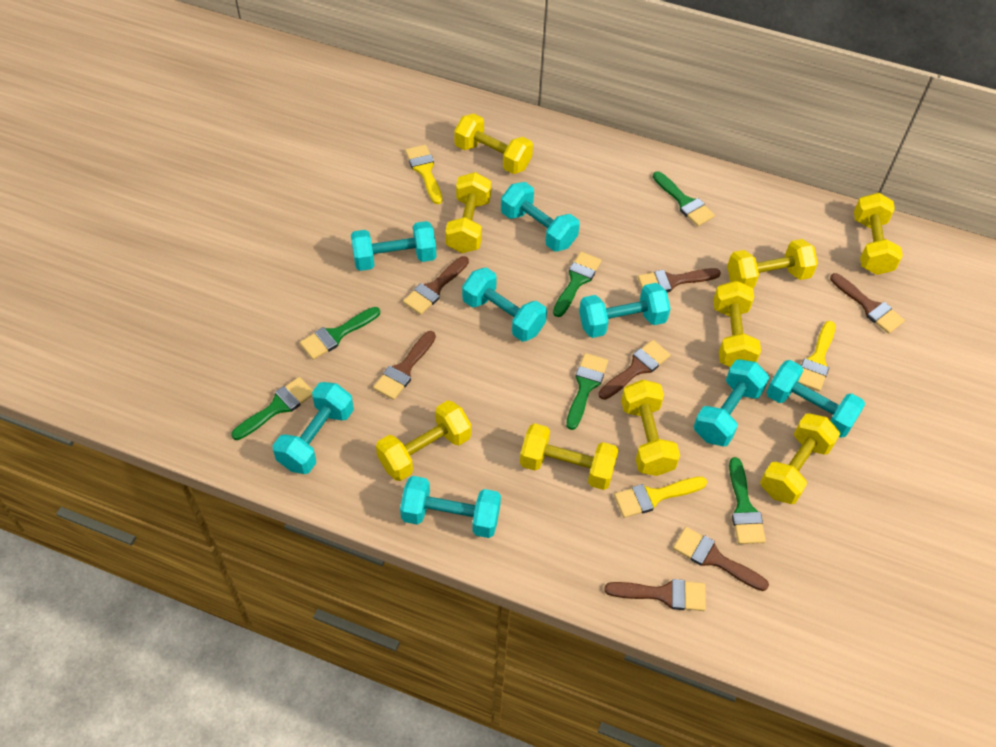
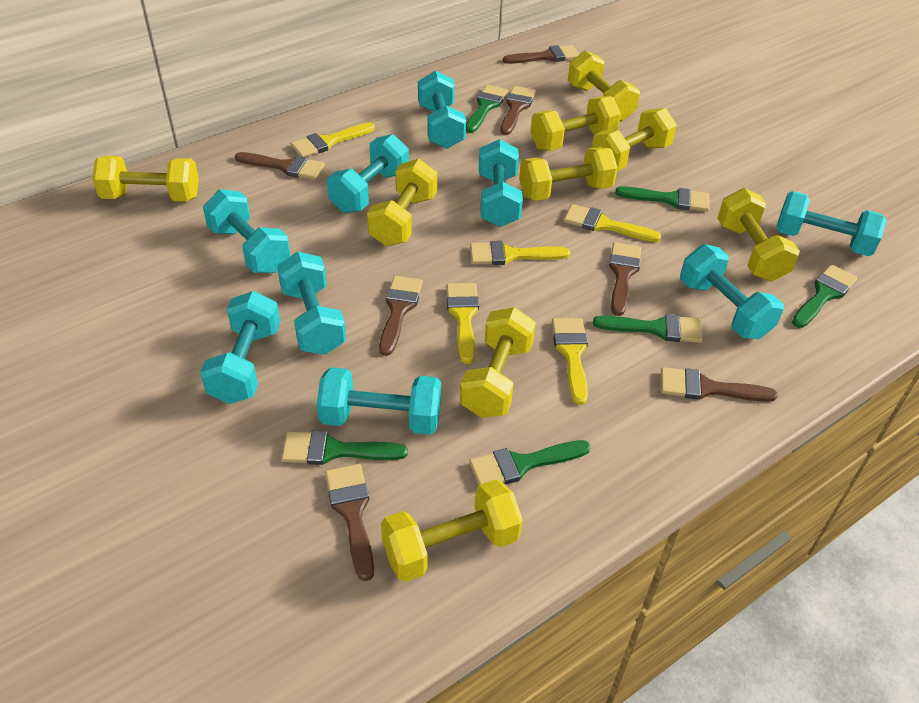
turquoise dumbbell: [273,382,354,474] [351,221,436,271] [400,476,501,538] [462,267,547,342] [501,182,580,252] [579,283,671,338] [694,359,769,446] [766,360,865,438] = 8 -> [200,291,280,404] [203,189,290,273] [277,252,346,355] [317,367,441,435] [327,134,409,213] [418,71,466,149] [479,139,523,227] [680,244,784,339] [776,191,887,256] = 9
yellow brush: [405,145,443,204] [614,477,707,518] [798,321,835,391] = 3 -> [291,122,375,157] [446,283,479,364] [470,241,570,265] [552,318,588,405] [564,204,661,242] = 5

